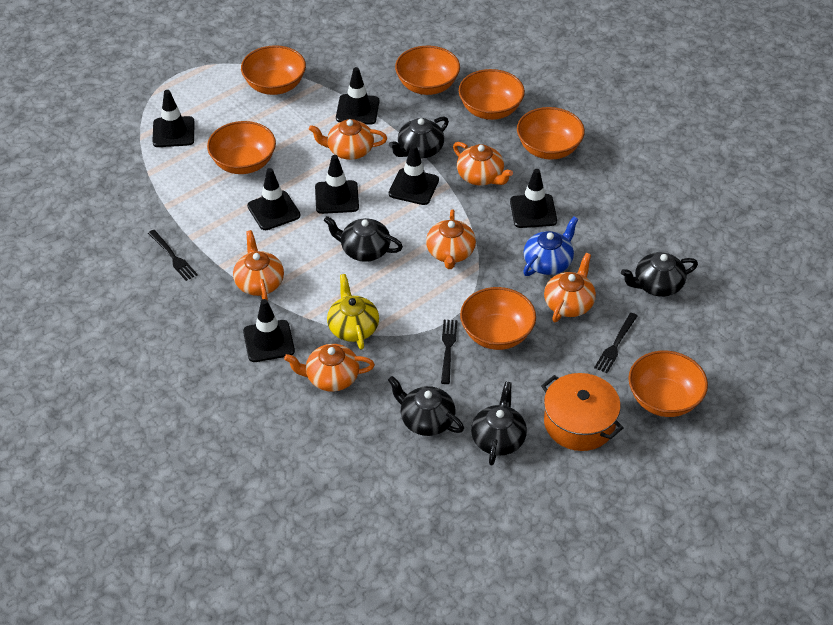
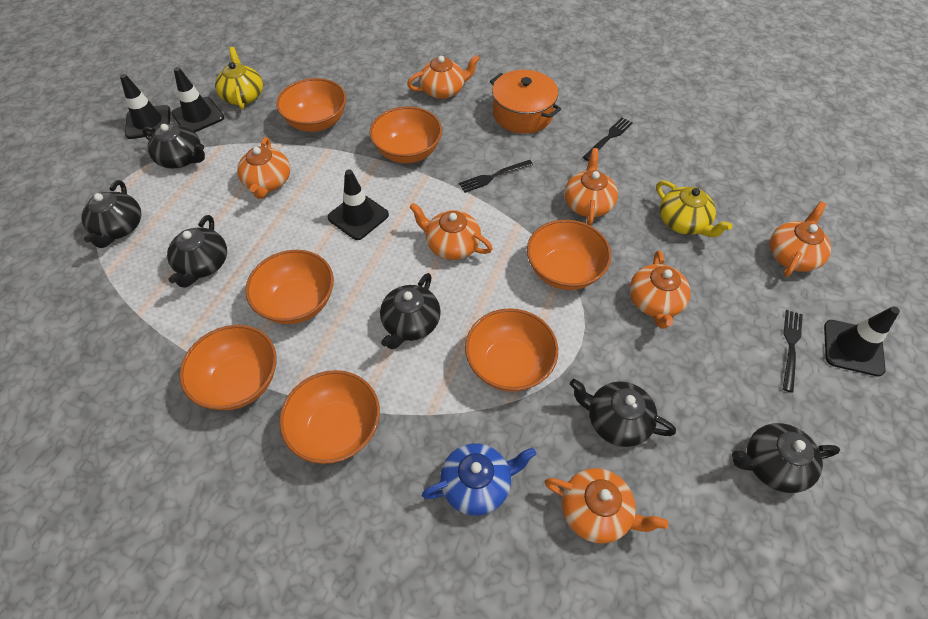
black teapot: [324,216,403,262] [388,376,464,436] [389,117,449,158] [471,381,527,465] [621,252,698,297] = 5 -> [81,180,141,248] [142,124,205,169] [167,215,227,288] [380,273,441,349] [570,379,676,447] [732,423,840,493] = 6
black traffic cone: [152,90,194,147] [243,299,295,362] [247,168,301,230] [315,155,359,214] [336,67,379,125] [389,144,439,205] [510,169,557,228] = 7 -> [120,74,171,139] [172,67,224,132] [327,170,389,240] [824,306,900,376] = 4
orange teapot: [233,230,284,301] [284,344,375,392] [309,119,387,160] [426,209,476,269] [453,142,513,185] [544,253,596,322] = 6 -> [237,137,290,199] [407,55,480,99] [409,203,493,260] [545,468,668,544] [564,148,618,226] [629,250,691,329] [770,202,831,277] = 7
yellow teapot: [327,274,379,350] = 1 -> [215,47,263,110] [656,180,732,237] = 2

